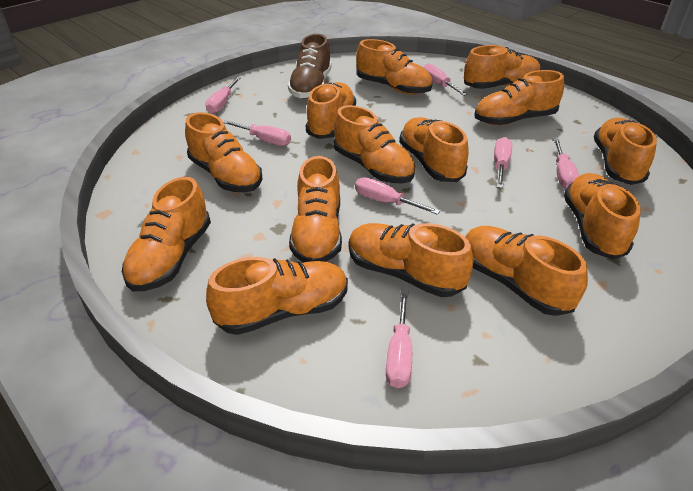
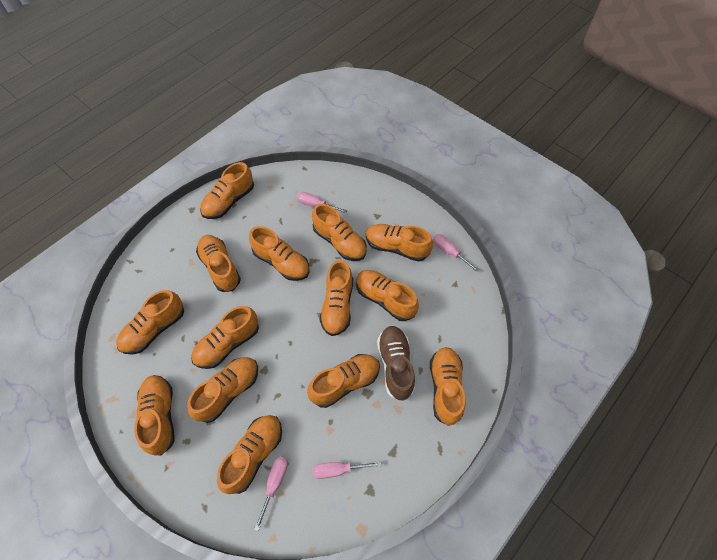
pink screwdriver: [205,77,241,114] [223,120,291,146] [355,177,440,215] [386,290,412,388] [423,63,467,96] [494,137,512,188] [553,139,579,189] = 7 -> [254,456,288,531] [297,192,347,213] [313,461,382,479] [433,234,479,272] = 4

